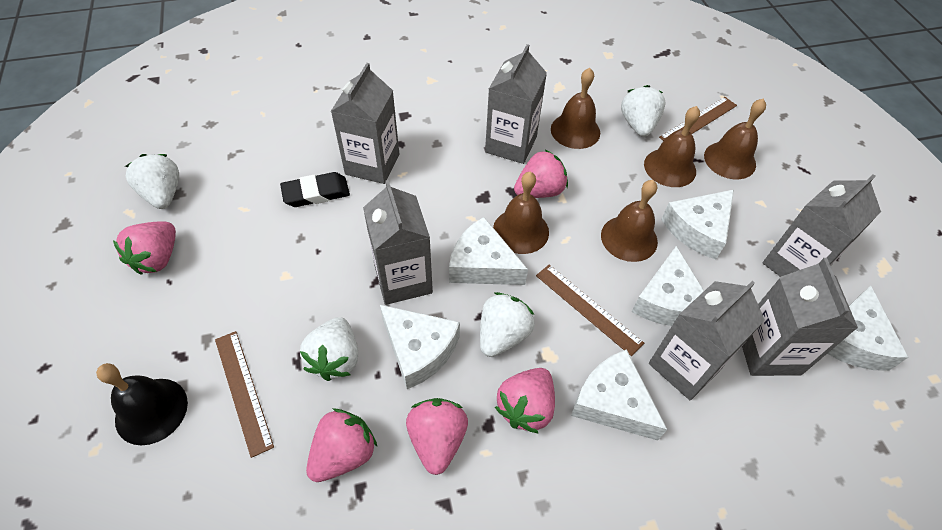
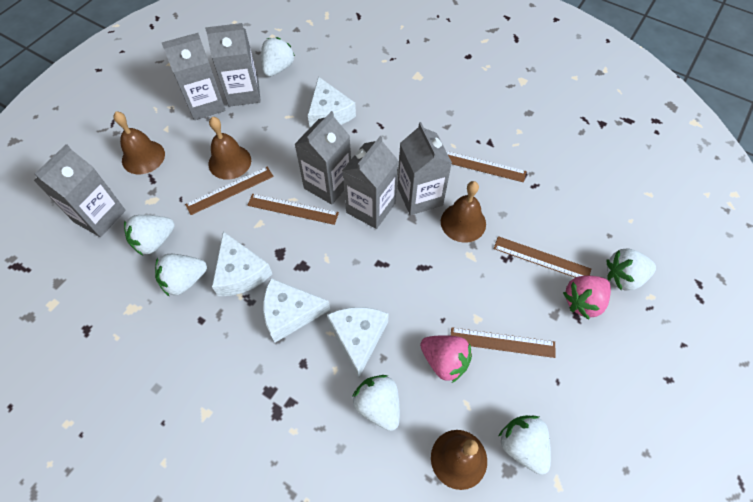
black bell: [96,363,188,445] = 1 -> none = 0
black eraser: [280,172,350,207] = 1 -> none = 0
brown bell: [493,172,549,254] [551,68,600,149] [601,180,658,262] [644,106,700,187] [704,98,766,179] = 5 -> [113,112,165,174] [208,117,251,180] [431,430,487,490] [441,181,486,243] = 4
brown ruler: [215,331,274,458] [536,265,644,356] [659,97,737,141] = 3 -> [185,167,274,215] [247,194,339,225] [446,151,526,182] [451,327,555,358] [494,236,591,277] = 5
pink strawberry: [113,221,176,275] [306,409,377,482] [406,398,468,475] [495,368,555,433] [514,150,568,198] = 5 -> [420,335,472,383] [563,275,611,319] = 2
white cheese: [380,305,460,389] [449,217,528,285] [571,349,668,441] [632,246,704,326] [661,190,734,259] [827,285,908,371] = 6 -> [212,231,272,296] [263,278,330,343] [308,77,356,127] [327,307,389,378] = 4
white strawberry: [125,154,179,209] [300,317,358,381] [480,292,535,357] [621,85,666,137] = 4 -> [124,215,175,255] [155,254,207,297] [261,37,295,77] [352,375,400,431] [499,415,551,475] [606,248,656,291] = 6

